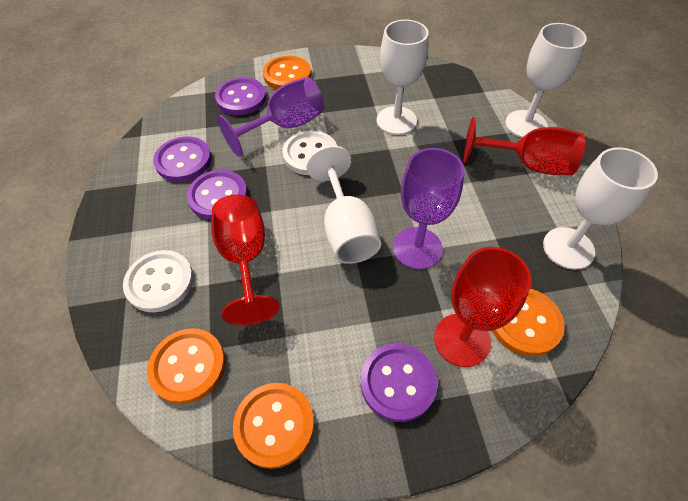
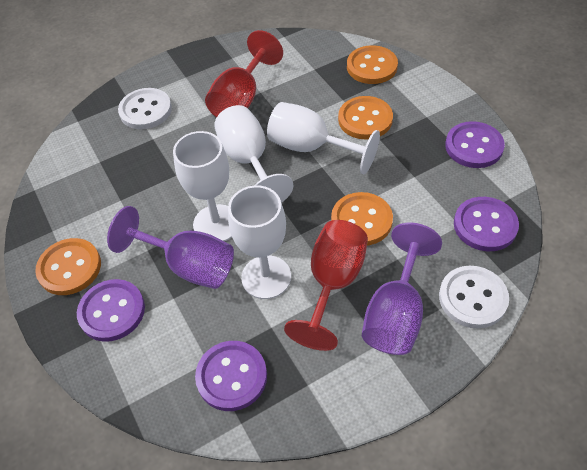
red goblet: [211,195,280,325] [434,247,532,367] [463,117,585,175] = 3 -> [205,30,283,117] [284,220,368,351] = 2

